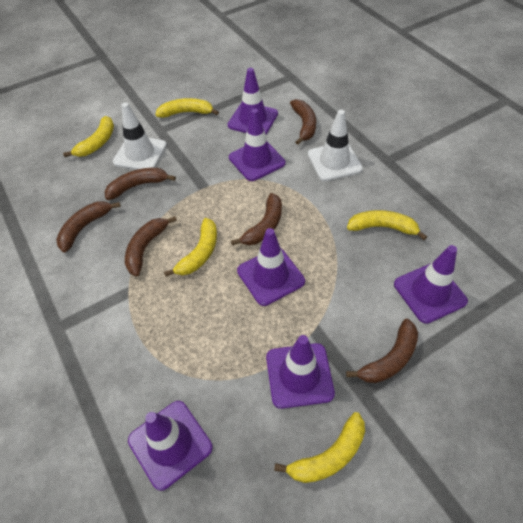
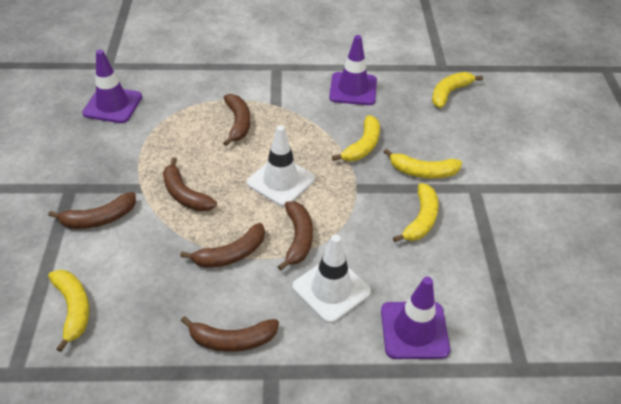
purple traffic cone: [128,401,213,491] [228,68,278,134] [229,109,285,181] [237,228,305,306] [266,335,335,409] [394,245,468,324] = 6 -> [82,50,142,123] [329,35,377,105] [381,277,450,359] = 3

